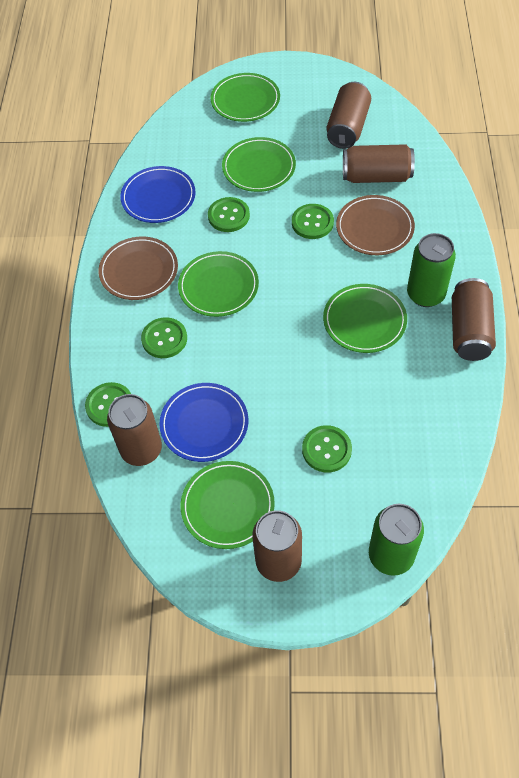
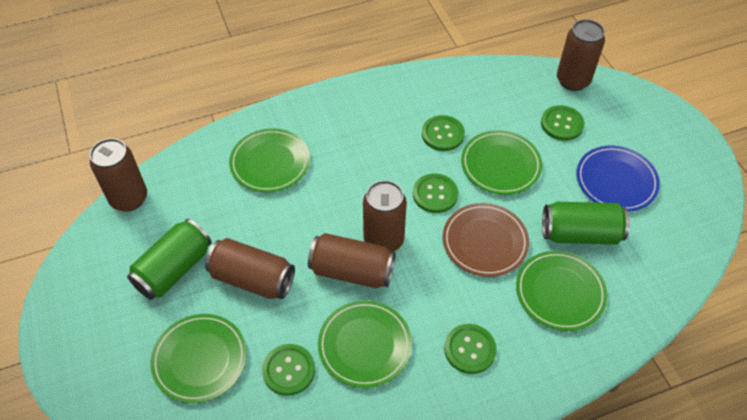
blue plate: [120,166,196,223] [159,383,248,462] = 2 -> [576,146,660,212] = 1
brown plate: [98,237,178,300] [336,195,415,255] = 2 -> [442,203,529,277] = 1

